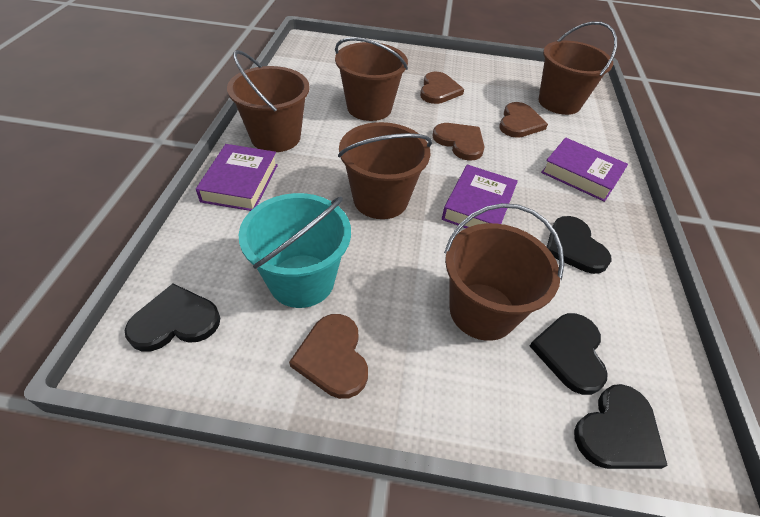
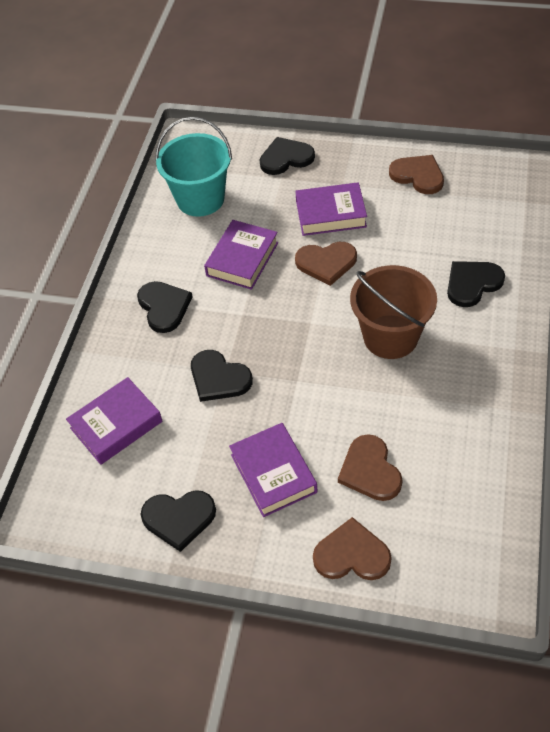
black heart: [124,284,220,352] [530,313,608,395] [547,216,611,274] [574,384,668,469] = 4 -> [137,281,193,333] [141,490,216,552] [191,350,253,402] [260,137,315,175] [447,261,505,307] = 5
brown bucket: [227,50,310,152] [335,37,408,121] [338,122,432,219] [444,203,564,341] [538,21,617,115] = 5 -> [350,265,437,359] = 1
purple book: [196,144,278,211] [442,165,518,228] [541,138,628,202] = 3 -> [66,377,162,465] [204,220,278,290] [229,423,318,517] [296,182,367,236] = 4

